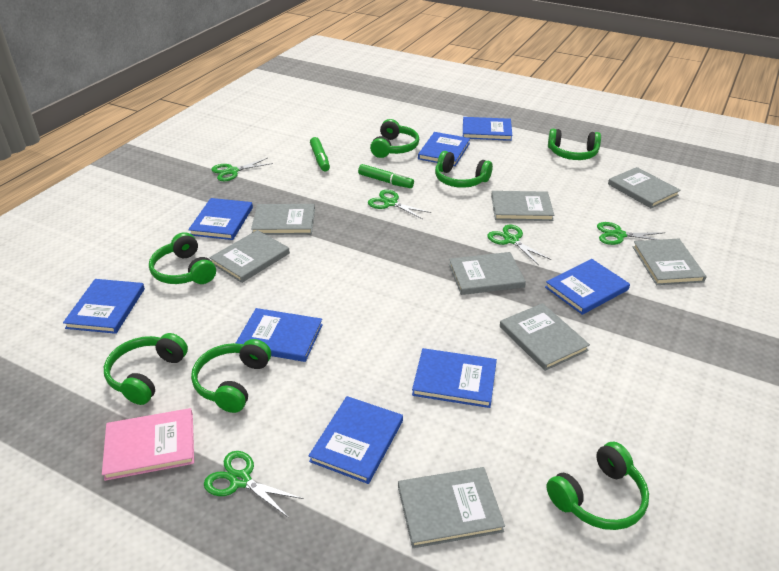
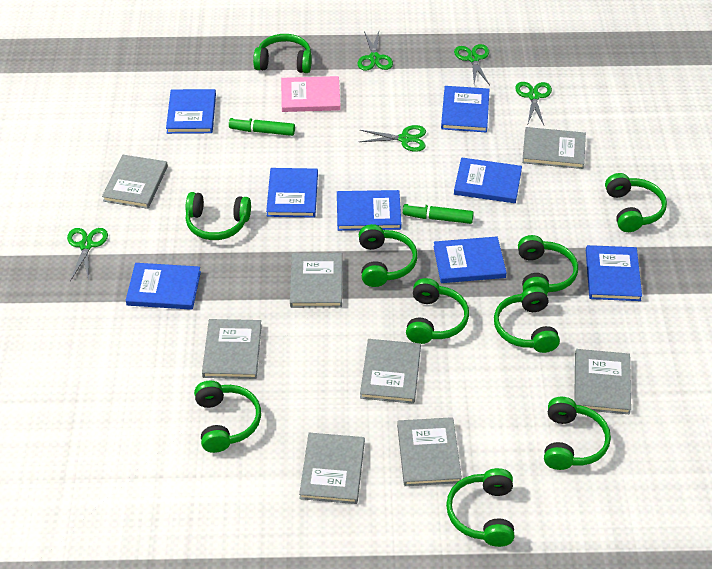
green headphones: [104,333,188,405] [149,232,216,284] [191,339,271,413] [370,119,419,158] [435,151,493,188] [546,442,649,530] [548,129,601,160] = 7 -> [186,192,251,240] [194,381,261,453] [253,34,312,73] [359,224,417,287] [406,278,469,344] [446,468,514,547] [494,286,560,353] [518,235,578,293] [544,397,611,470] [605,173,667,232] = 10

